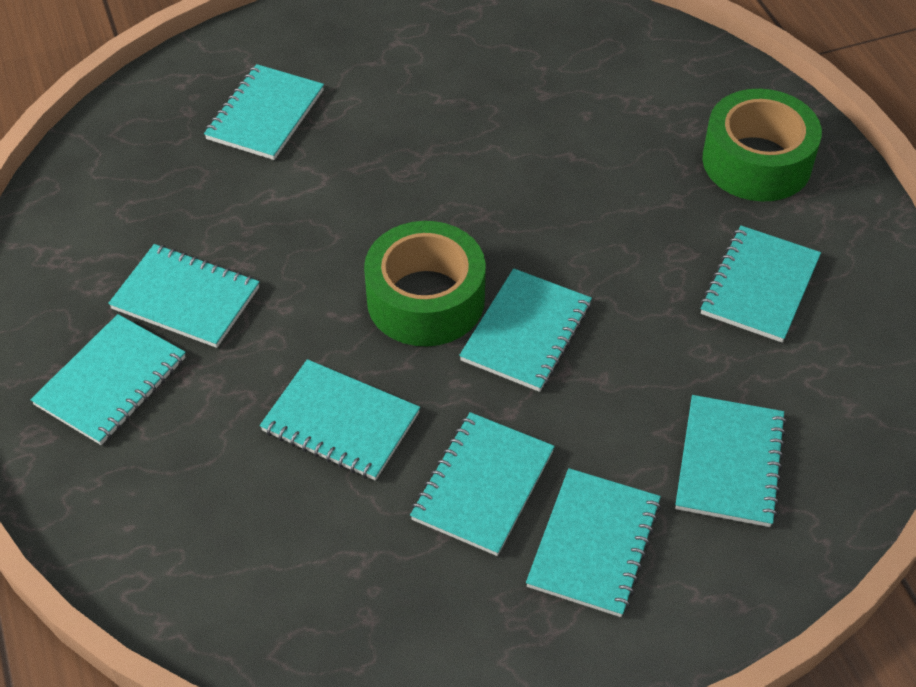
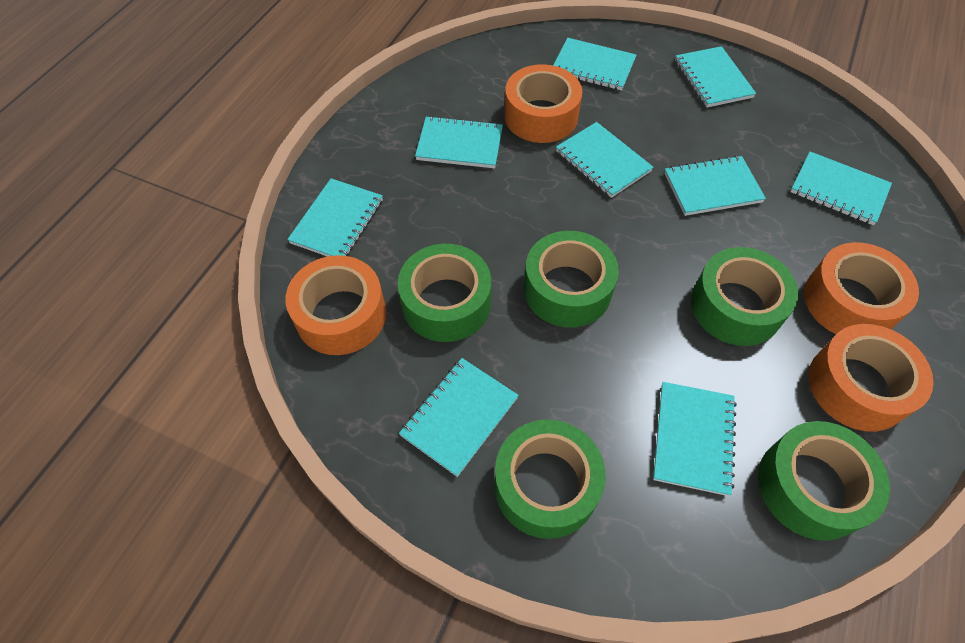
green tape: [364,221,486,346] [702,89,822,201] = 2 -> [398,244,491,342] [494,419,606,539] [524,231,619,328] [691,247,798,346] [758,421,890,541] = 5
orange tape: none = 0 -> [286,255,386,355] [504,64,582,143] [804,242,919,334] [809,324,934,432] = 4

